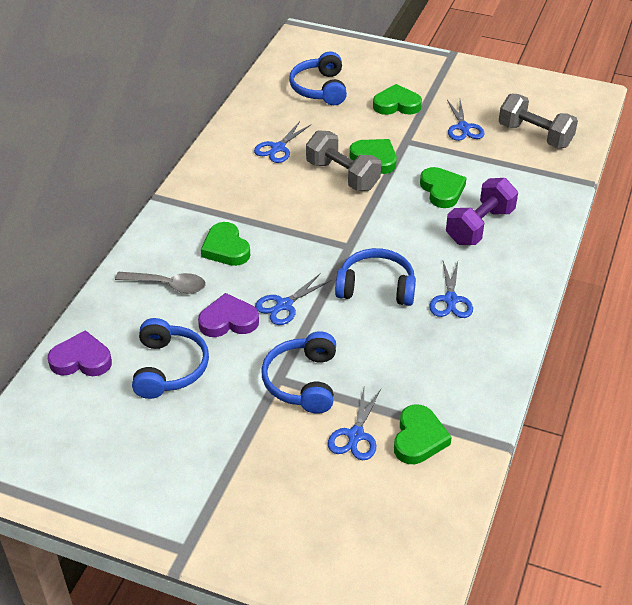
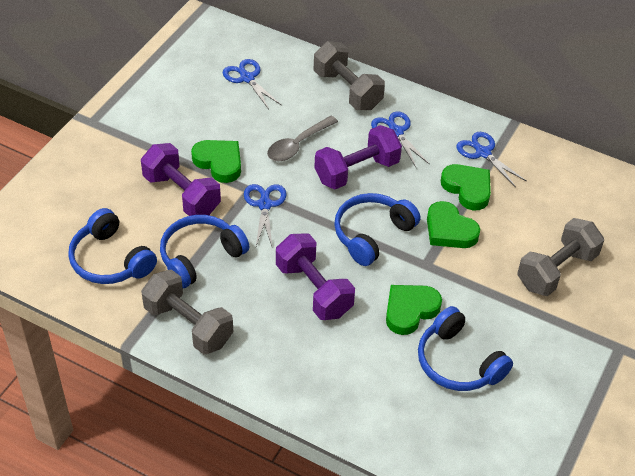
blue scissors: [254,121,311,163] [255,273,332,325] [328,389,381,460] [429,261,473,318] [447,100,485,141] = 5 -> [223,59,281,109] [244,184,287,246] [371,111,430,167] [456,132,527,187] = 4
green heart: [201,222,250,266] [350,139,397,174] [373,84,422,115] [394,404,452,464] [420,167,466,208] = 5 -> [191,140,241,183] [386,285,442,335] [427,201,480,248] [441,164,491,210] = 4
grey dumbbell: [306,130,381,191] [499,94,578,148] = 2 -> [141,270,233,355] [314,41,385,110] [517,218,604,296] = 3
purple dumbbell: [446,178,518,245] = 1 -> [141,143,221,216] [276,233,355,320] [314,125,402,189] = 3
purple heart: [48,330,112,376] [198,293,259,337] = 2 -> none = 0

